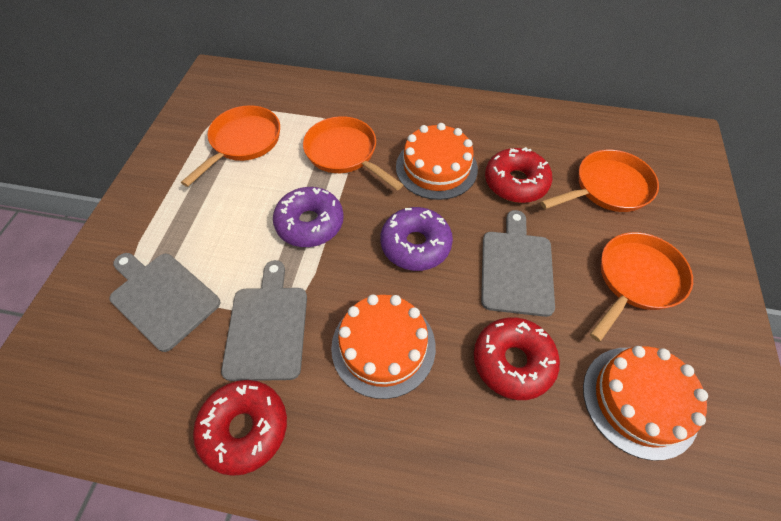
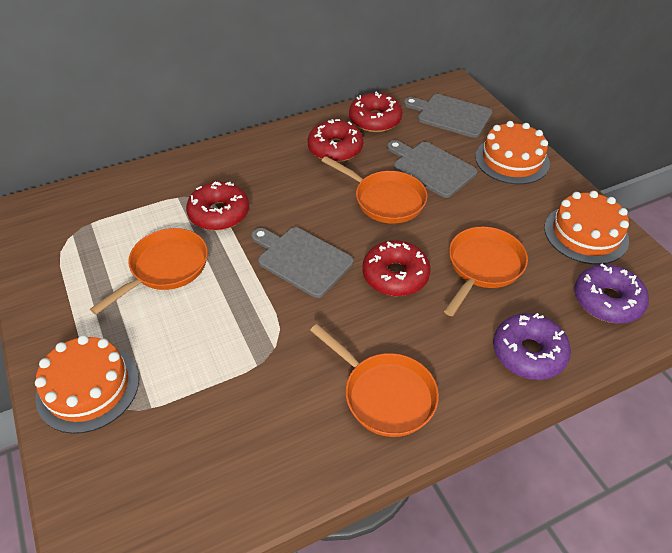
red donut: [193,380,287,476] [474,317,560,400] [485,147,552,203] = 3 -> [186,181,249,230] [307,119,364,162] [349,91,403,132] [362,240,431,296] = 4

